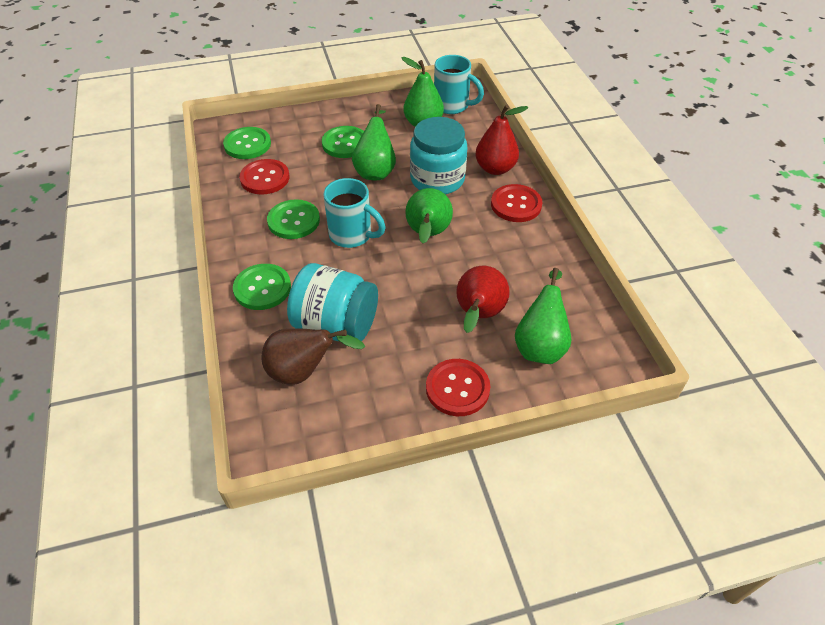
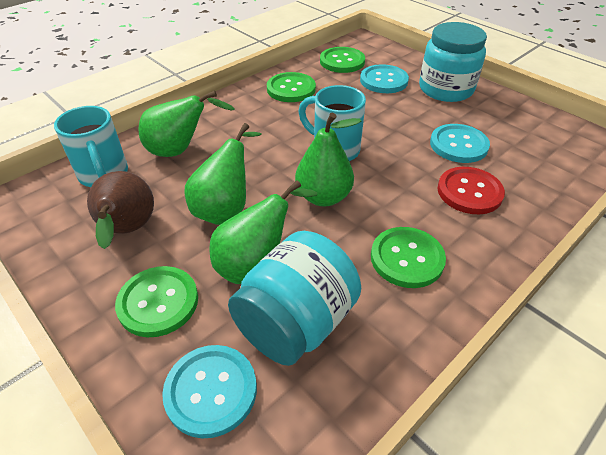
red button: [239,159,290,195] [426,359,490,416] [491,184,542,222] = 3 -> [437,167,505,214] = 1
red pear: [456,266,510,333] [475,104,528,175] = 2 -> none = 0
turquoise button: none = 0 -> [162,345,257,438] [360,64,409,93] [430,124,490,163] = 3

